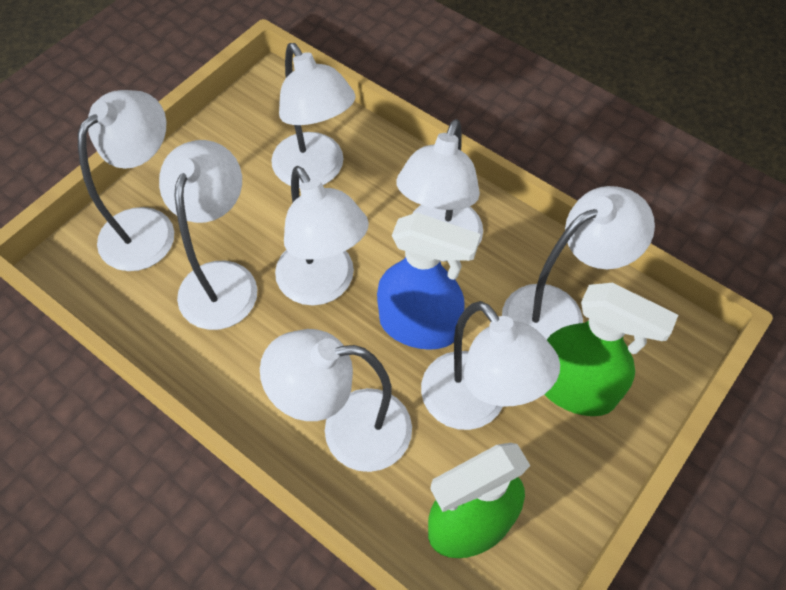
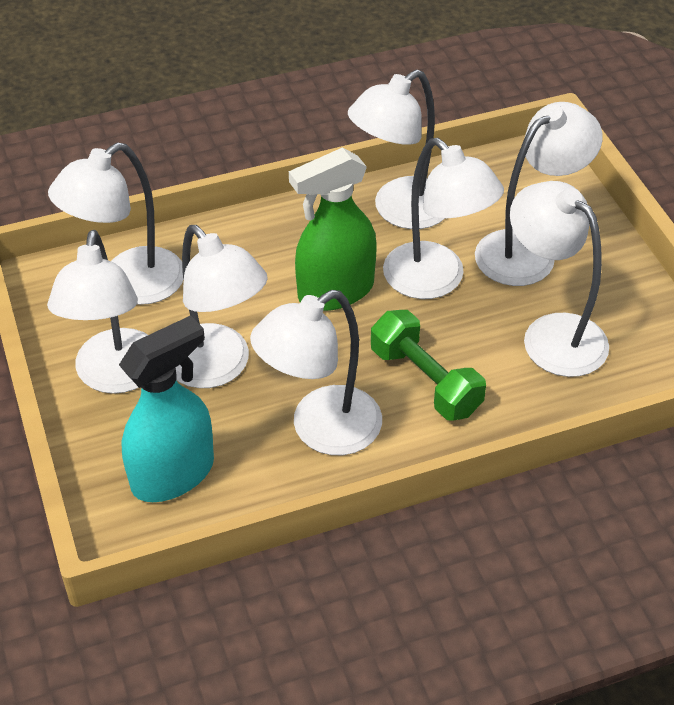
blue spray bottle: [377,212,481,350] = 1 -> none = 0
green dumbbell: none = 0 -> [371,310,486,421] = 1
green spray bottle: [428,443,531,558] [544,283,678,416] = 2 -> [289,147,377,311] = 1
turquoise spray bottle: none = 0 -> [119,315,214,502] = 1

